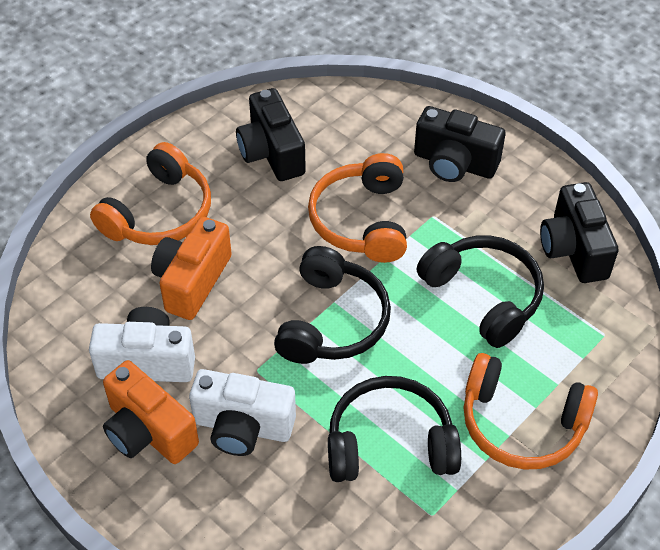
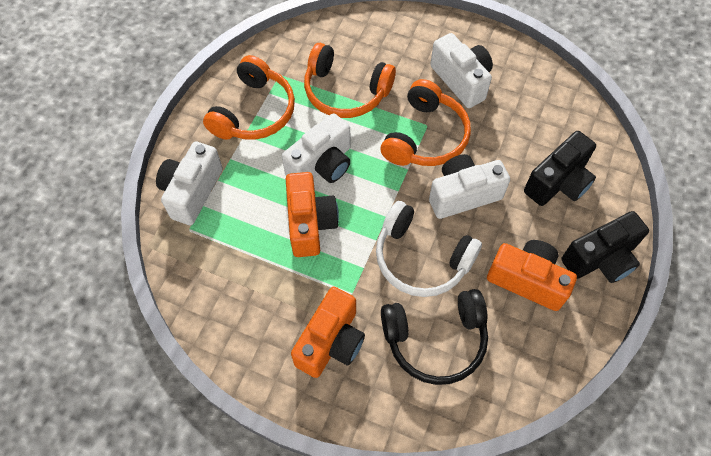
black camera: [236,88,306,181] [414,106,506,182] [540,182,619,283] = 3 -> [524,131,596,206] [561,211,649,283] = 2
black headphones: [274,246,391,364] [328,376,461,482] [417,235,544,348] = 3 -> [381,289,488,385] = 1
orange camera: [103,360,199,464] [151,217,232,320] = 2 -> [286,172,339,257] [291,286,365,378] [487,240,577,311] = 3
white camera: [89,307,195,382] [189,369,296,456] = 2 -> [156,142,223,225] [282,113,351,183] [429,154,510,219] [430,33,493,108] = 4
white headphones: none = 0 -> [376,201,482,297] = 1

